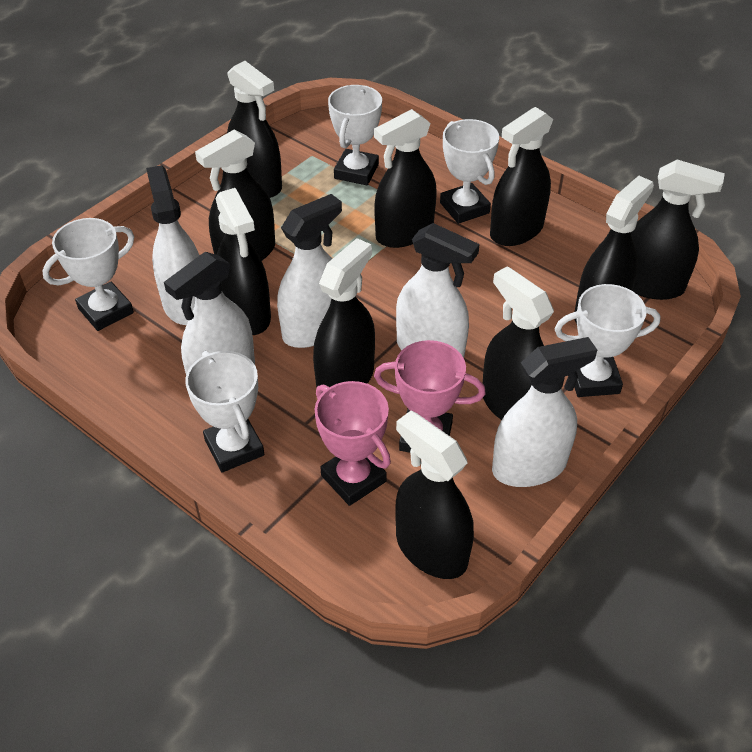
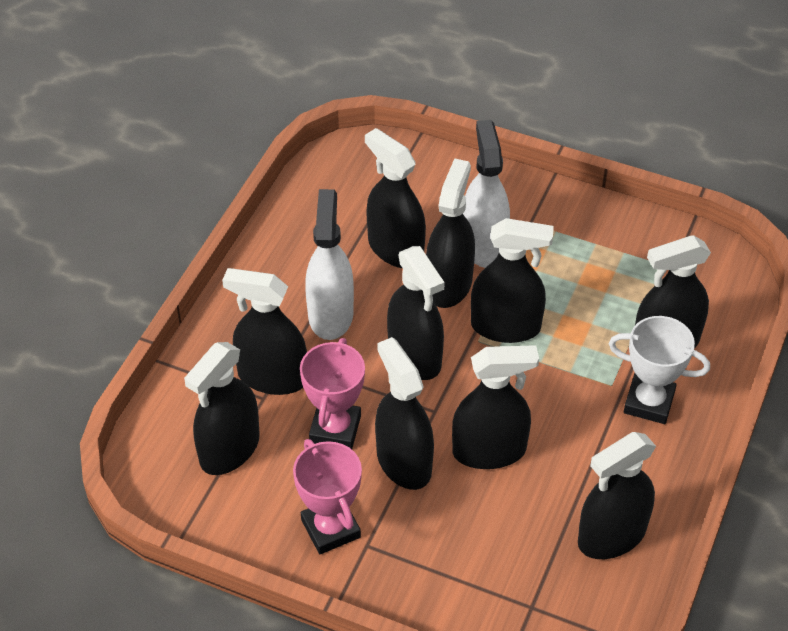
white spray bottle: [146,165,200,325] [164,252,255,374] [277,194,342,348] [396,223,480,358] [492,337,597,487] = 5 -> [305,189,354,340] [463,120,510,268] = 2
white trophy: [42,218,134,331] [185,351,264,472] [328,85,382,185] [440,119,499,224] [555,284,661,397] = 5 -> [609,316,710,424] = 1

